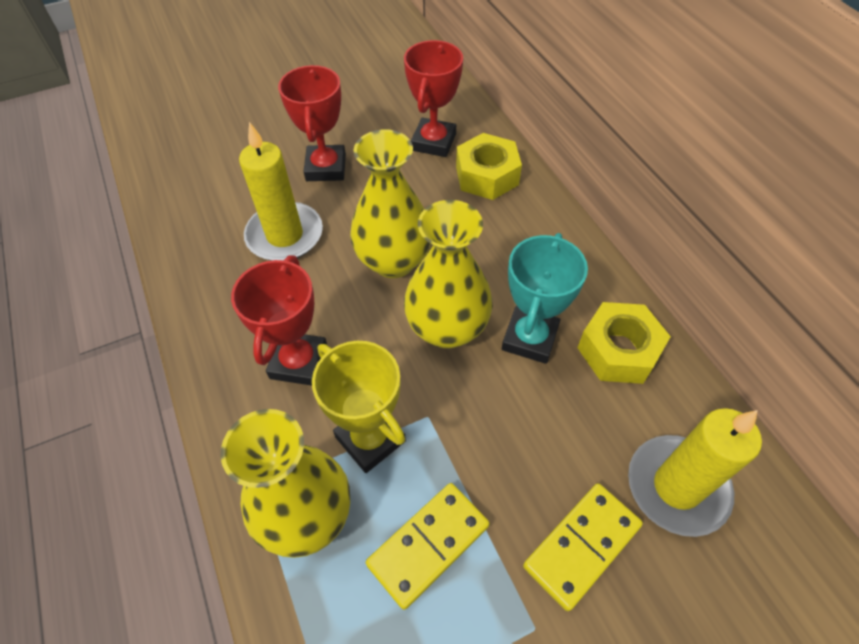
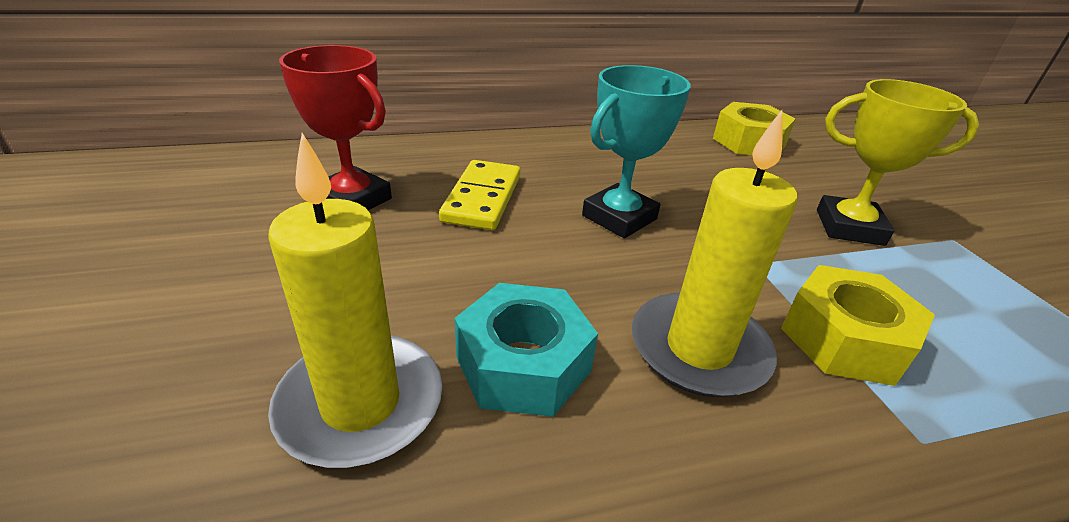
red trophy: [231,255,327,386] [278,65,346,181] [404,40,463,157] = 3 -> [279,45,392,210] = 1
turquoise nut: none = 0 -> [455,283,598,417] = 1
yellow domino: [366,483,490,610] [523,483,643,611] = 2 -> [439,160,521,230] = 1
yellow vase: [220,409,350,558] [350,129,431,278] [404,200,493,349] = 3 -> none = 0

